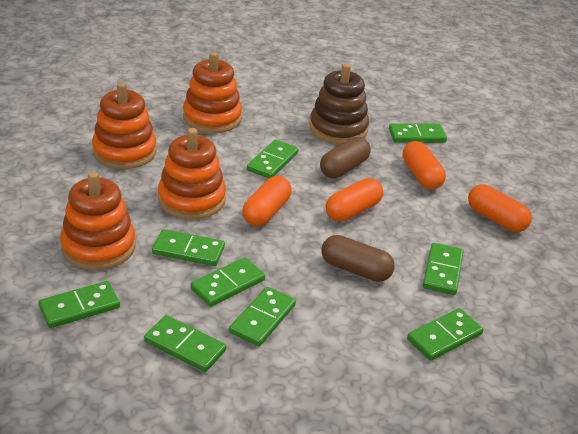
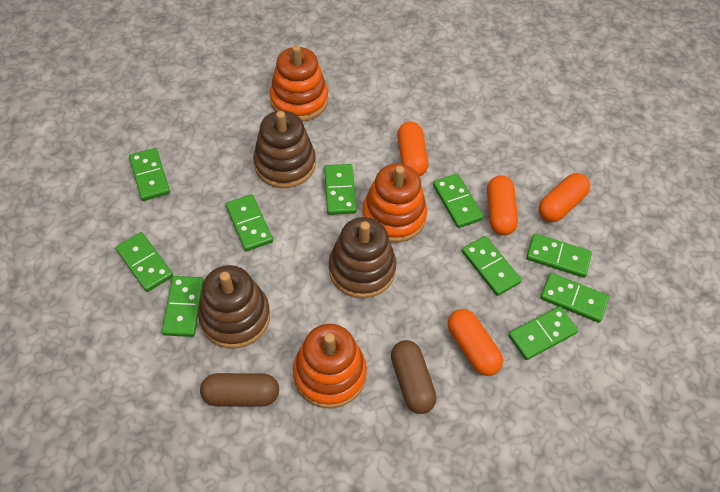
brown stacking toy: [310,63,369,144] = 1 -> [198,265,270,348] [253,111,316,188] [329,217,396,298] = 3
green domino: [38,281,120,328] [144,315,226,372] [152,229,225,266] [191,257,265,307] [229,287,296,346] [247,140,299,178] [389,123,447,143] [407,308,483,361] [423,243,464,295] = 9 -> [116,232,173,292] [129,148,170,201] [162,276,204,337] [226,194,273,251] [324,164,357,215] [433,174,484,228] [462,236,522,296] [508,306,578,360] [526,234,592,278] [540,273,609,323] = 10
orange stacking toy: [60,172,136,270] [92,82,157,169] [158,128,226,220] [183,52,242,133] = 4 -> [270,45,328,122] [293,324,367,409] [362,163,427,243] = 3

